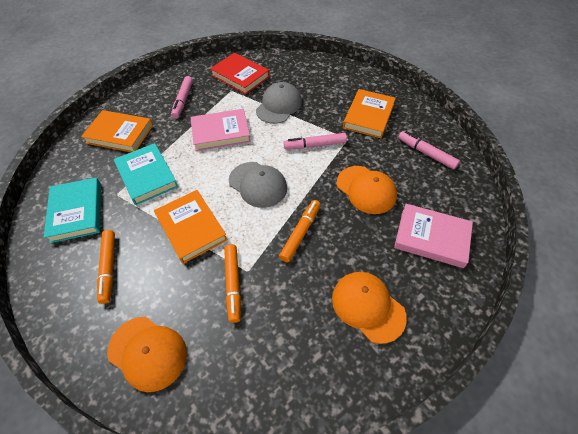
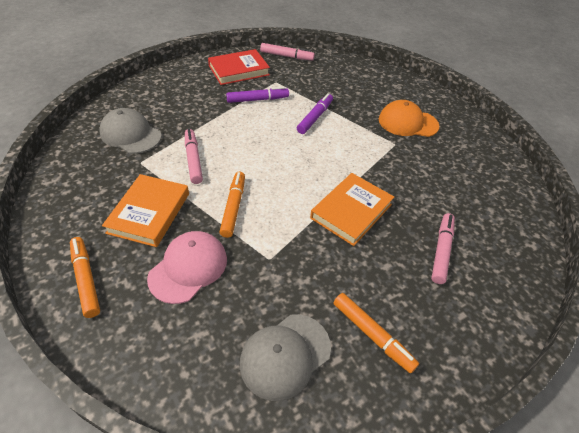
orange book: [81,110,153,152] [154,190,228,264] [343,89,396,138] = 3 -> [102,174,189,247] [310,173,394,246] = 2
orange cap: [107,317,187,392] [332,272,407,344] [337,166,397,214] = 3 -> [379,100,439,137] = 1
pink book: [191,109,251,151] [394,204,473,268] = 2 -> none = 0
pink cap: none = 0 -> [147,231,227,304] = 1
purple marker: none = 0 -> [226,87,289,103] [297,93,333,134] = 2
turquoise book: [44,178,101,243] [114,143,178,205] = 2 -> none = 0

